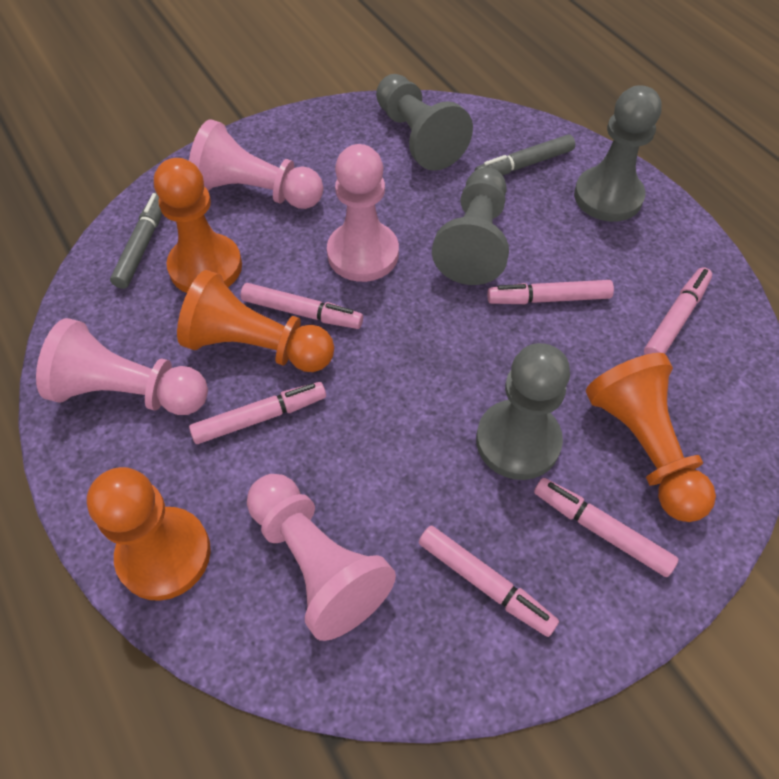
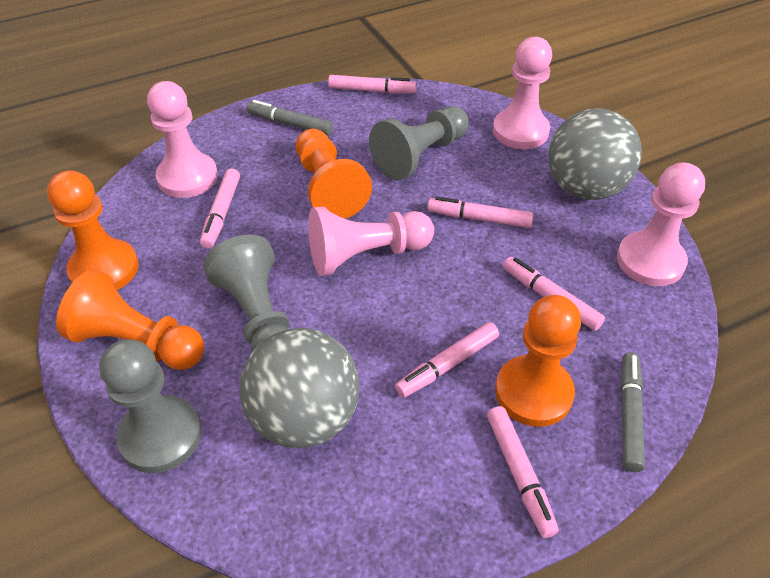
grey ball: none = 0 -> [239,328,360,448] [548,108,642,200] = 2
grey pawn: [376,74,473,171] [432,167,509,285] [476,343,570,480] [574,85,662,222] = 4 -> [99,339,202,473] [203,235,290,352] [369,106,469,180] = 3

